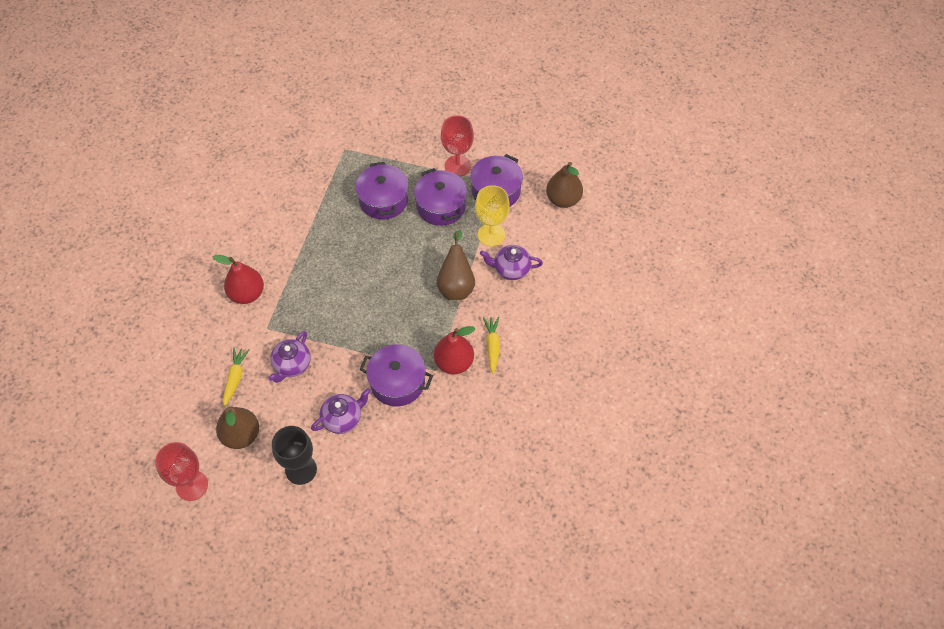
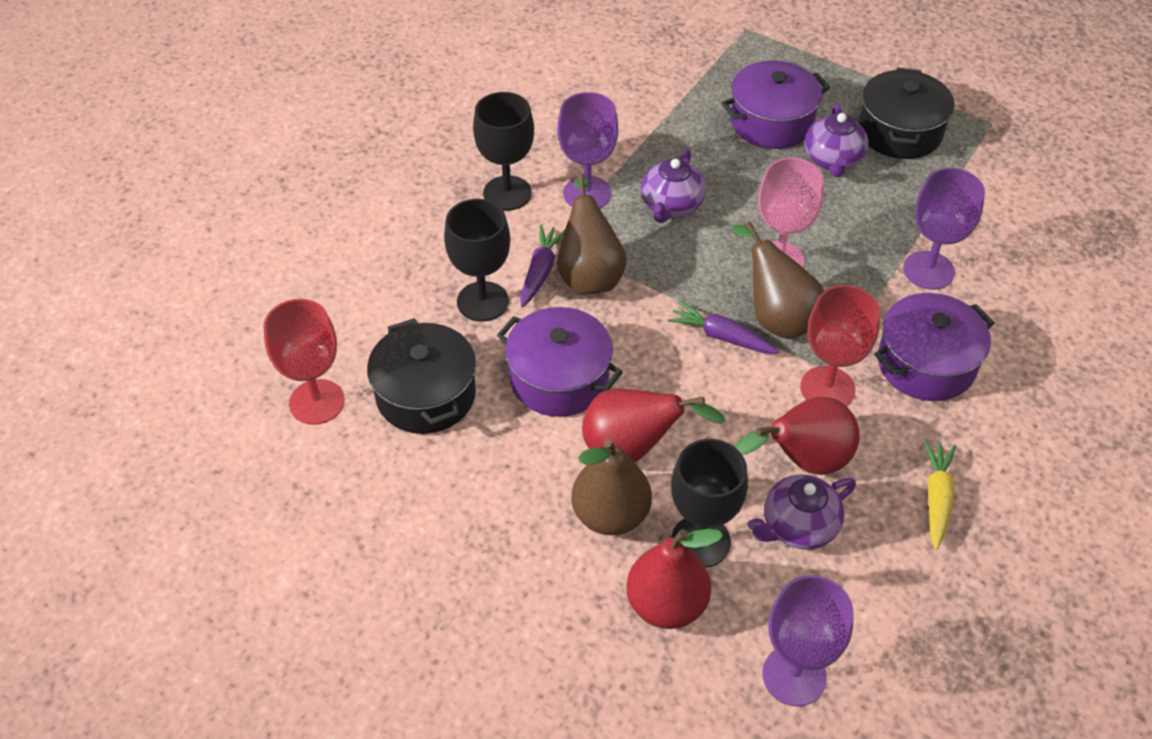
black goblet: [272,426,317,485] = 1 -> [444,199,510,322] [473,92,534,211] [671,439,748,568] = 3
black pot: none = 0 -> [367,318,476,434] [858,67,954,159] = 2
pink goblet: none = 0 -> [758,158,824,267] = 1
purple carrot: none = 0 -> [520,225,565,307] [667,301,779,354] = 2
purple goblet: none = 0 -> [557,92,618,208] [763,575,854,706] [903,168,985,290] = 3
purple pot: [355,162,409,220] [359,344,433,406] [414,168,467,226] [470,154,523,206] = 4 -> [497,307,623,417] [721,60,830,149] [874,293,995,401] = 3
red pear: [213,255,264,304] [434,326,475,374] = 2 -> [582,388,726,462] [626,528,723,629] [734,397,860,475] = 3
yellow carrot: [223,348,249,407] [483,317,500,374] = 2 -> [924,440,956,550] = 1
yellow goblet: [475,185,510,246] = 1 -> none = 0

